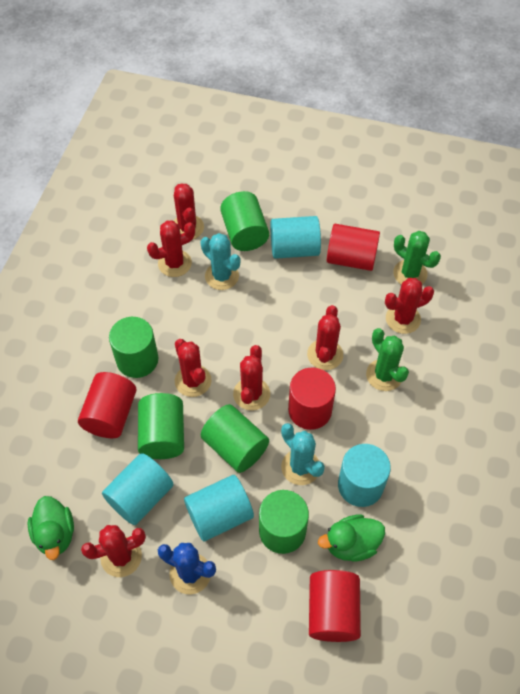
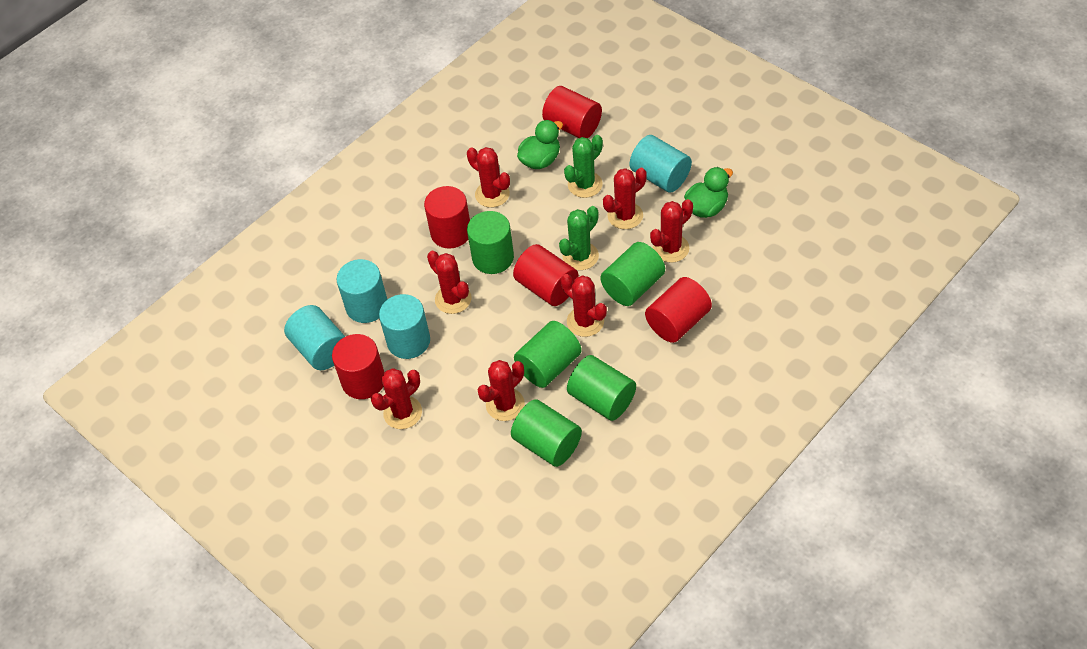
blue cactus: [158,543,216,594] = 1 -> none = 0
red cylinder: [78,372,137,438] [288,367,336,430] [309,570,361,642] [327,224,380,271] = 4 -> [332,334,385,399] [424,186,470,249] [513,244,579,306] [542,86,602,138] [645,277,712,343] = 5
turquoise cactus: [200,233,240,290] [281,423,325,485] = 2 -> none = 0

